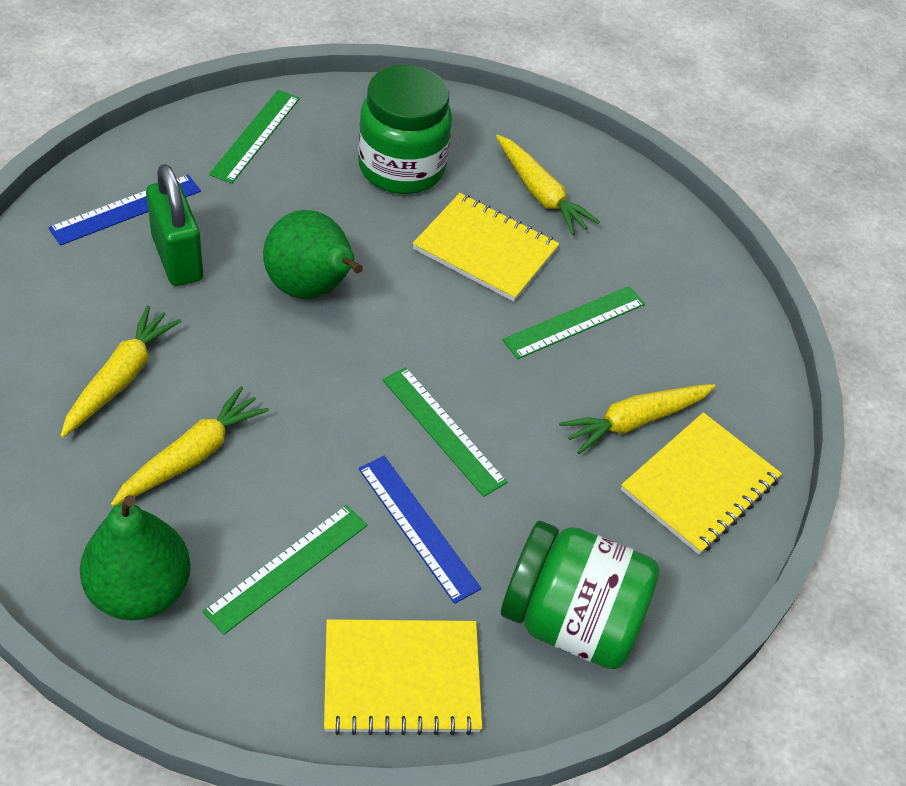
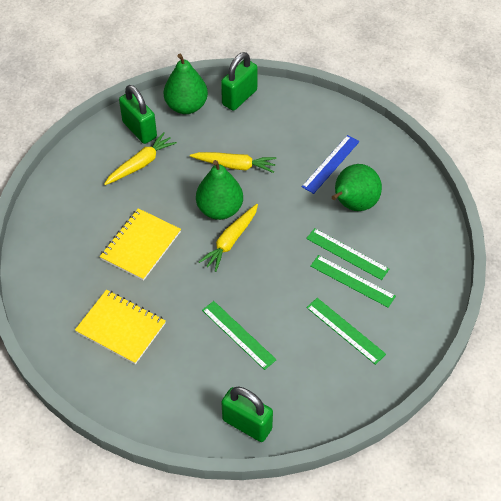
blue ruler: [48,175,201,246] [358,456,481,604] = 2 -> [302,135,360,194] = 1
green jar: [358,65,452,194] [501,521,660,669] = 2 -> none = 0
green padlock: [146,164,203,286] = 1 -> [119,85,157,144] [221,52,258,111] [221,386,273,442] = 3
green pear: [80,495,191,620] [263,210,363,299] = 2 -> [164,54,208,114] [196,160,243,220] [332,164,382,211] = 3
yellow carrot: [60,306,181,438] [111,386,269,507] [496,135,600,235] [559,384,716,454] = 4 -> [104,132,177,185] [190,152,277,173] [199,204,258,272] = 3
yellow notebook: [324,619,482,735] [412,193,560,302] [621,412,782,555] = 3 -> [75,290,166,364] [100,208,181,281] = 2

